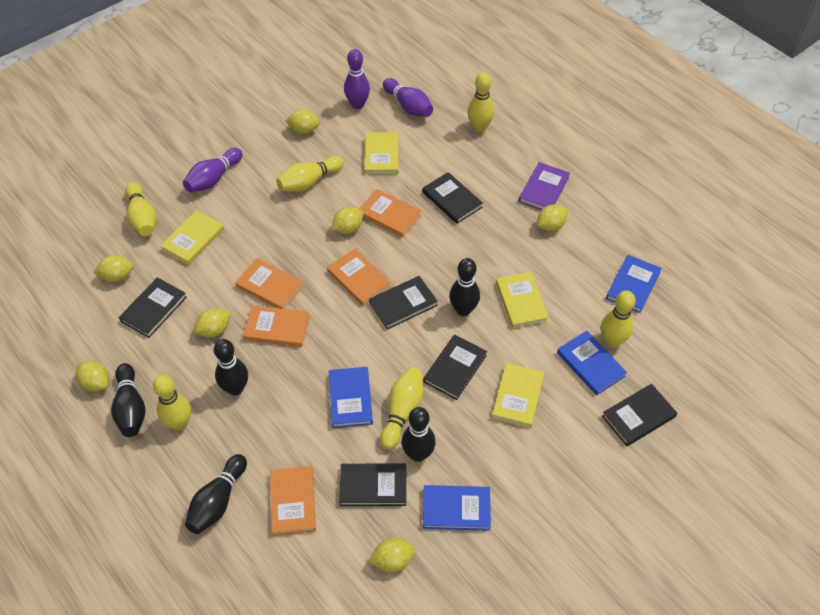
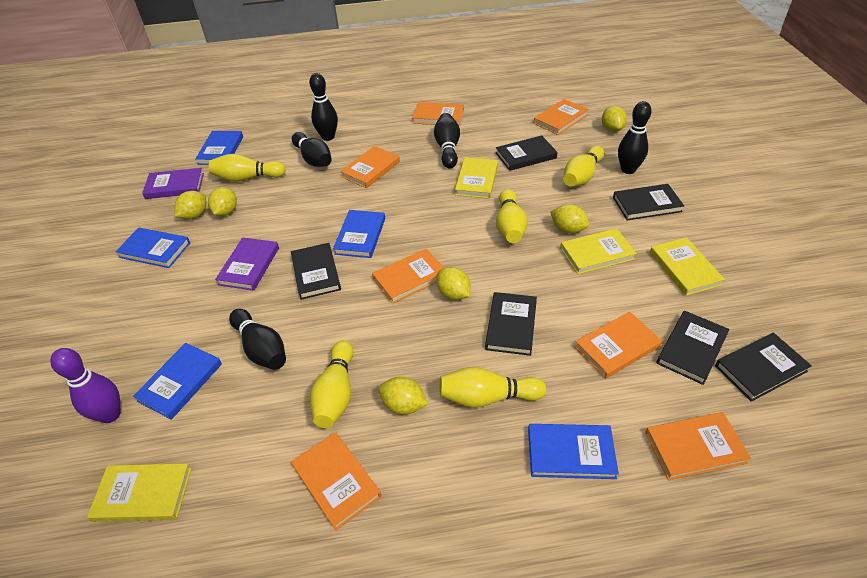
blue book: [329,367,373,428] [423,485,491,531] [557,331,627,396] [606,255,662,313] = 4 -> [116,228,190,268] [133,343,222,420] [195,131,243,165] [333,210,385,258] [528,424,619,479] = 5
orange book: [235,258,304,309] [243,305,310,347] [270,466,316,536] [327,249,391,306] [359,189,422,238] = 5 -> [291,432,381,531] [340,146,400,188] [372,249,444,304] [412,102,464,126] [534,99,589,135] [575,312,662,379] [645,412,751,480] = 7
purple book: [519,162,570,210] = 1 -> [142,168,204,199] [215,238,279,291] = 2
purple bowling pin: [183,148,242,192] [344,49,370,109] [383,78,433,117] = 3 -> [50,348,121,423] = 1
yellow bowling pin: [125,182,156,236] [153,375,191,431] [276,156,343,192] [380,367,423,450] [467,72,494,132] [601,290,636,348] = 6 -> [209,154,286,182] [310,340,353,428] [440,367,546,408] [496,189,528,243] [563,146,604,187] = 5
yellow lemon: [76,361,109,392] [94,255,134,282] [194,308,231,338] [285,109,320,134] [332,207,363,234] [369,538,415,572] [537,204,568,231] = 7 -> [174,191,206,219] [208,187,237,216] [379,377,428,414] [436,267,470,300] [550,204,589,234] [602,106,627,132] = 6

